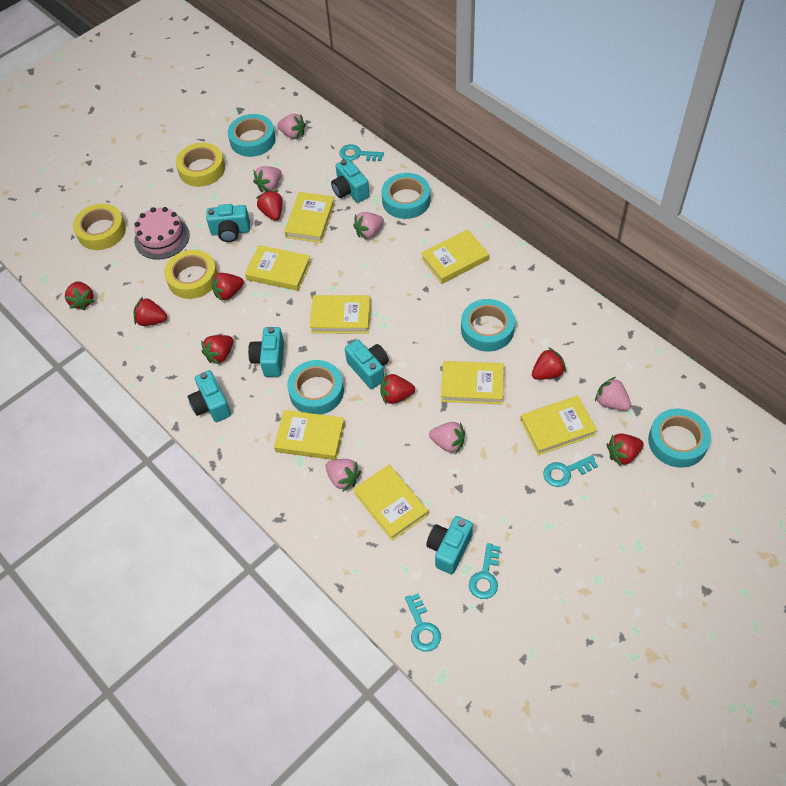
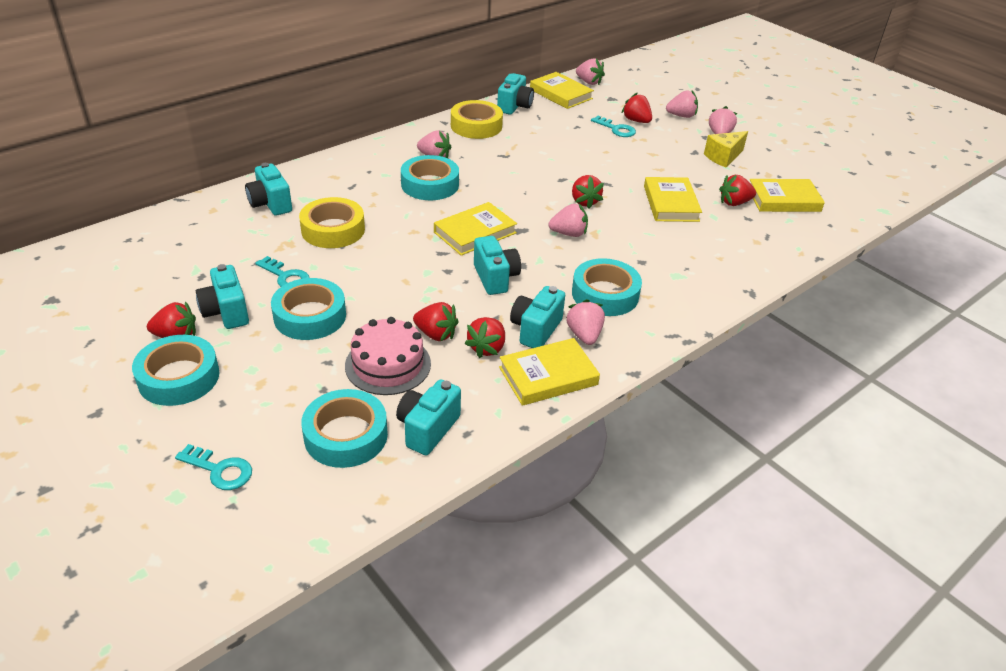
red strawberry: [65,281,94,310] [134,297,167,326] [201,335,233,365] [212,273,244,301] [256,190,283,221] [380,374,415,404] [532,347,566,380] [607,434,644,467] = 8 -> [147,301,196,338] [413,302,459,342] [465,317,505,358] [572,175,604,209] [622,93,652,123] [719,175,756,206] = 6
turquoise key: [339,144,384,161] [405,593,441,652] [469,543,500,599] [543,455,598,487] = 4 -> [175,444,252,490] [255,256,310,287] [591,116,636,137] = 3
yellow book: [245,245,311,291] [274,410,345,460] [284,192,335,243] [310,295,371,333] [353,465,428,541] [421,229,489,284] [441,361,504,404] [520,396,597,455] = 8 -> [434,202,517,256] [499,338,600,406] [530,72,594,109] [644,177,702,222] [750,179,825,212] = 5
yellow cheese: none = 0 -> [704,131,748,167] = 1
yellow tape: [73,203,126,250] [164,250,218,299] [176,143,225,187] = 3 -> [299,197,365,248] [451,100,503,139] = 2

